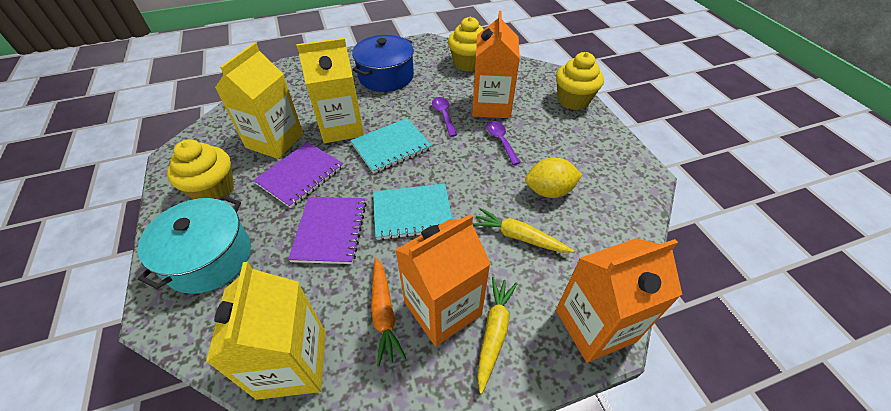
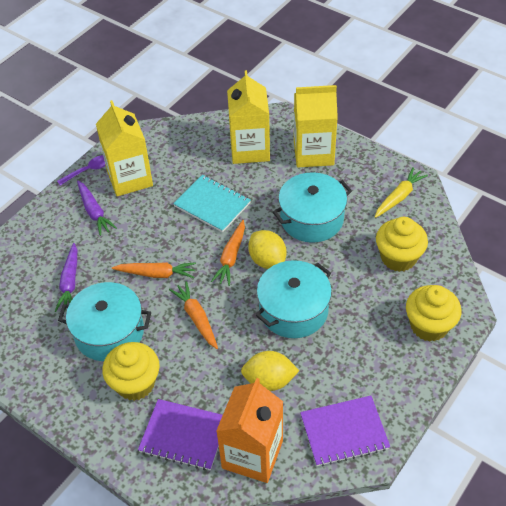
blue pot: [352,35,414,92] = 1 -> none = 0
orange carrot: [371,257,406,366] = 1 -> [112,262,196,278] [169,281,218,349] [211,220,245,286] = 3
orange carton: [396,214,491,346] [472,11,520,118] [556,238,682,363] = 3 -> [216,378,283,483] = 1
purple carrot: none = 0 -> [55,243,77,312] [77,181,117,236] = 2
purple spoon: [432,97,457,137] [487,121,520,165] = 2 -> [57,155,106,185] = 1
turquoise notebook: [350,118,432,174] [373,184,452,240] = 2 -> [173,175,251,233] = 1
turquoise pot: [138,195,251,294] = 1 -> [58,282,151,361] [256,260,332,338] [273,172,352,243] = 3
yellow carrot: [472,208,574,252] [477,277,518,394] = 2 -> [375,167,428,218] = 1
yellow lemon: [525,157,582,198] = 1 -> [241,351,299,391] [248,230,286,269] = 2

